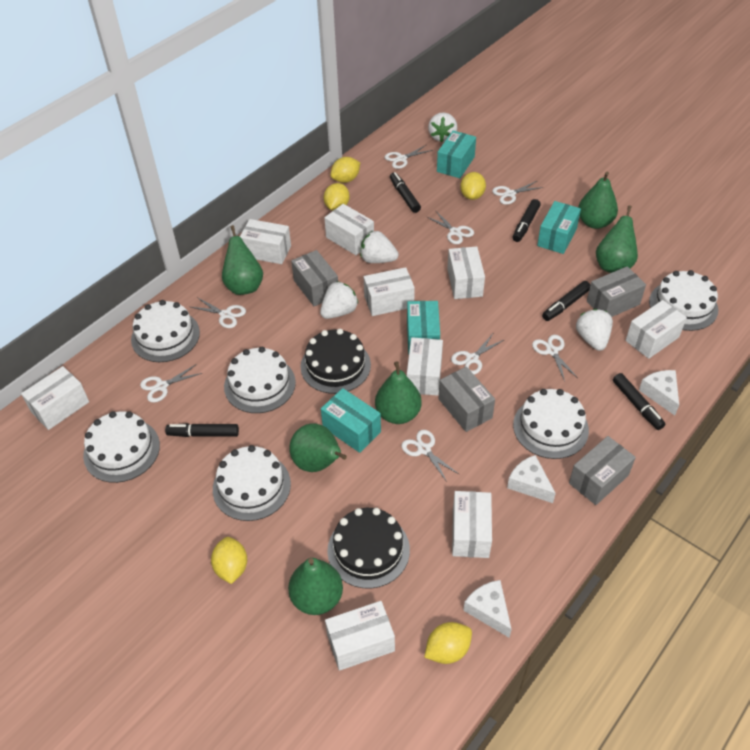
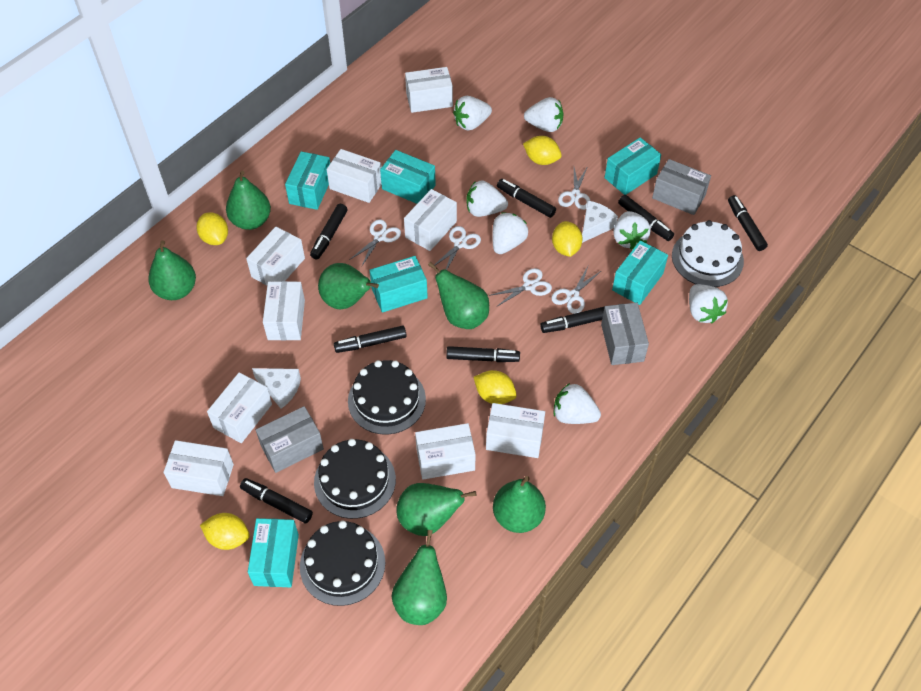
black cake: [301,329,371,394] [327,508,410,588] = 2 -> [300,521,385,606] [314,439,396,519] [348,360,426,435] = 3
black marker: [165,423,239,437] [390,172,421,213] [512,199,541,242] [542,281,590,321] [613,373,665,430] = 5 -> [240,478,313,523] [310,204,348,260] [334,326,407,353] [446,346,520,362] [497,179,556,218] [540,306,605,333] [618,195,674,241] [728,195,768,251] = 8
green pear: [222,225,263,295] [288,558,343,615] [289,423,347,472] [375,361,422,424] [578,172,618,229] [596,205,638,273] = 6 -> [148,240,196,300] [226,171,271,230] [318,263,379,309] [391,530,447,625] [396,483,476,536] [428,262,489,329] [493,476,546,533] = 7
grey box: [291,250,338,306] [439,367,495,432] [569,436,636,505] [587,266,646,317] = 4 -> [256,406,324,473] [601,303,649,365] [652,159,711,215] = 3
turquoise box: [321,388,381,453] [407,301,440,355] [437,131,476,178] [537,201,581,254] = 4 -> [248,518,299,587] [285,151,330,210] [369,256,428,313] [380,150,436,204] [605,137,661,195] [612,240,668,305] = 6
white cake: [83,411,160,483] [131,300,200,362] [213,445,291,521] [224,347,296,413] [513,389,589,459] [649,270,718,331] = 6 -> [672,220,744,287] = 1
white cheese: [463,580,512,638] [507,455,556,503] [639,370,679,416] = 3 -> [252,368,301,409] [582,201,618,243] = 2
white scissors: [140,364,202,403] [191,297,246,328] [385,145,433,169] [402,430,459,482] [427,210,474,244] [451,334,504,375] [492,181,544,205] [532,335,578,381] = 8 -> [349,219,401,267] [434,226,481,270] [489,268,552,307] [551,266,601,314] [558,166,590,210] = 5
white strawberry: [320,281,359,319] [360,231,399,263] [428,112,457,142] [576,309,613,351] = 4 -> [453,96,492,130] [466,180,508,217] [492,212,528,254] [524,97,563,132] [553,383,601,424] [613,211,651,250] [689,284,728,323] = 7

